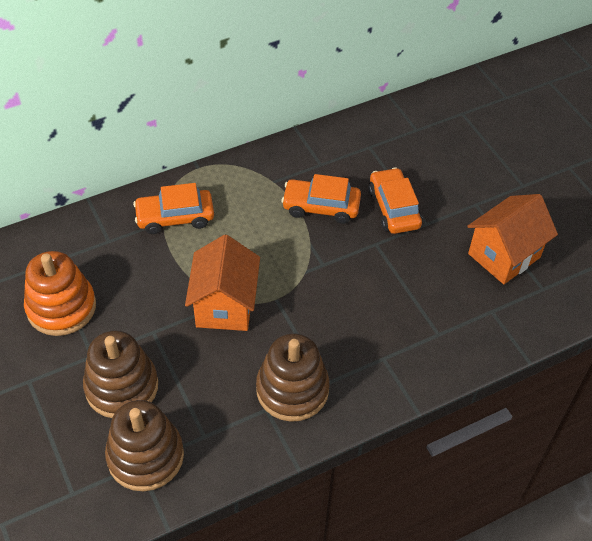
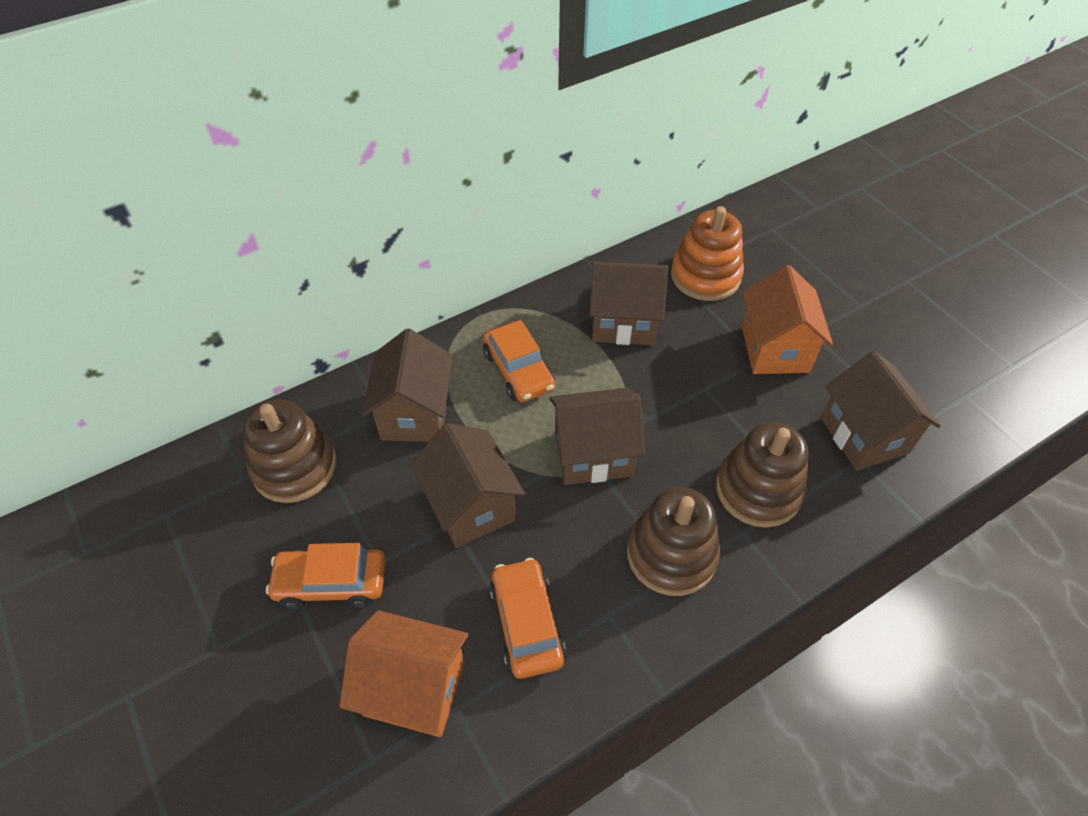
brown house: none = 0 -> [362,329,452,442] [410,423,525,548] [549,388,645,485] [590,262,668,345] [821,351,941,471] = 5

